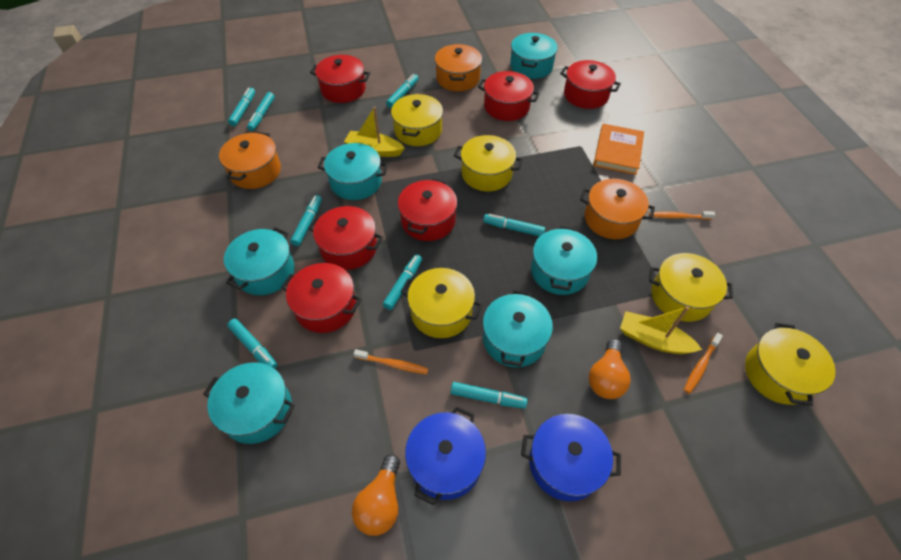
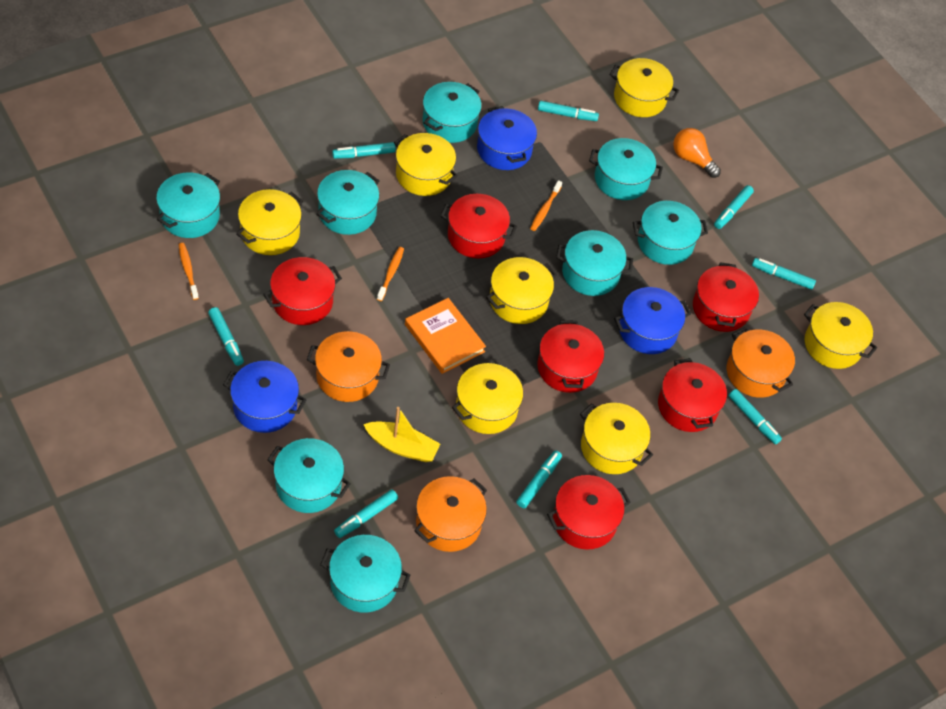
blue pot: [405,406,486,505] [521,414,621,502] = 2 -> [223,361,306,433] [477,106,537,170] [614,287,691,354] = 3
orange light bulb: [352,454,400,536] [589,339,631,399] = 2 -> [673,128,721,178] = 1
turquoise pot: [203,362,295,444] [224,227,294,295] [318,143,388,200] [483,290,553,367] [510,33,558,79] [531,226,597,295] = 6 -> [156,173,220,238] [267,438,351,513] [316,170,379,235] [320,535,410,613] [423,82,482,143] [556,230,633,296] [589,138,663,200] [633,201,708,265] = 8
yellow boat: [344,107,405,157] [620,306,702,354] = 2 -> [363,407,440,462] = 1
yellow pot: [391,93,443,146] [401,268,483,338] [454,135,523,191] [649,253,733,322] [745,323,836,406] = 5 -> [236,189,303,255] [394,133,458,196] [452,363,526,434] [486,257,557,324] [580,403,653,474] [610,58,679,117] [804,302,877,369] = 7

